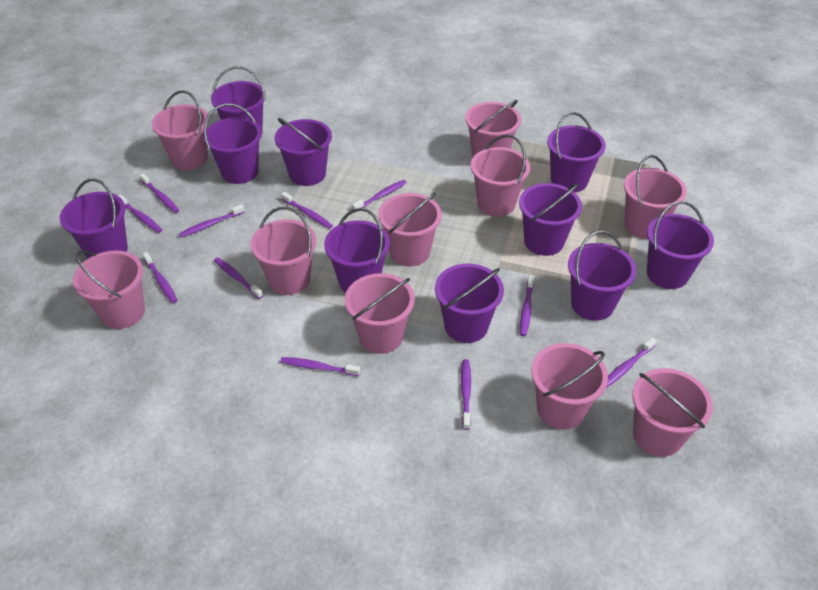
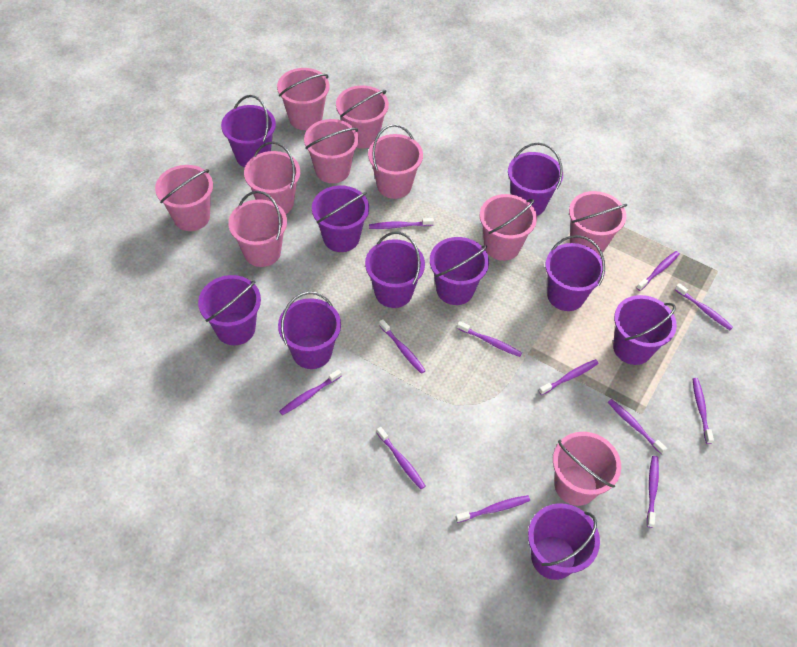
purple toothbrush: [118,194,162,233] [140,173,179,213] [142,252,178,303] [179,204,245,238] [214,257,263,299] [280,357,360,376] [281,192,333,229] [352,180,407,210] [461,359,471,430] [520,275,534,336] [606,338,657,388] = 11 -> [279,369,342,415] [369,218,434,229] [376,427,425,489] [379,319,426,374] [455,495,530,523] [457,321,522,357] [539,359,599,395] [608,399,667,455] [636,251,680,291] [647,456,659,528] [675,283,733,330] [693,378,714,444] = 12

